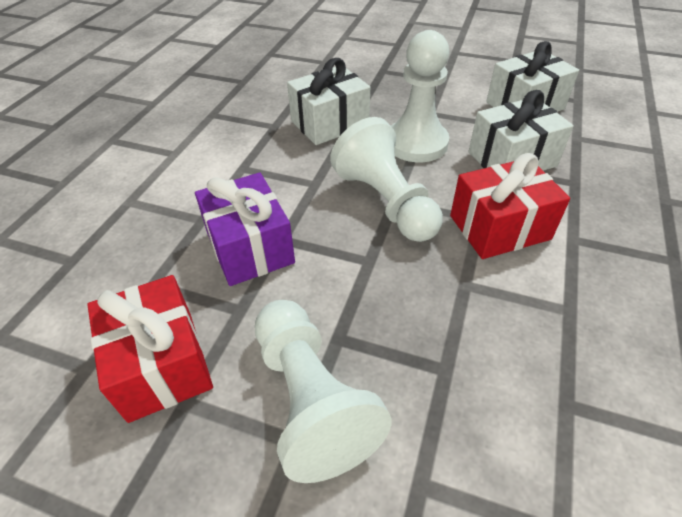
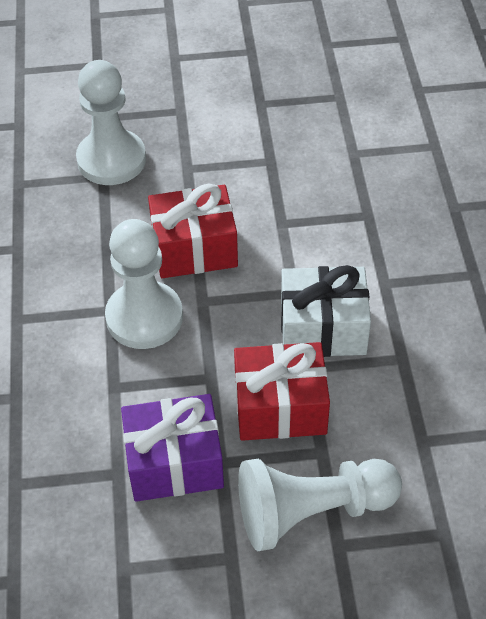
white gift: [287,58,370,145] [469,90,574,171] [486,41,579,112] = 3 -> [281,265,371,357] = 1

